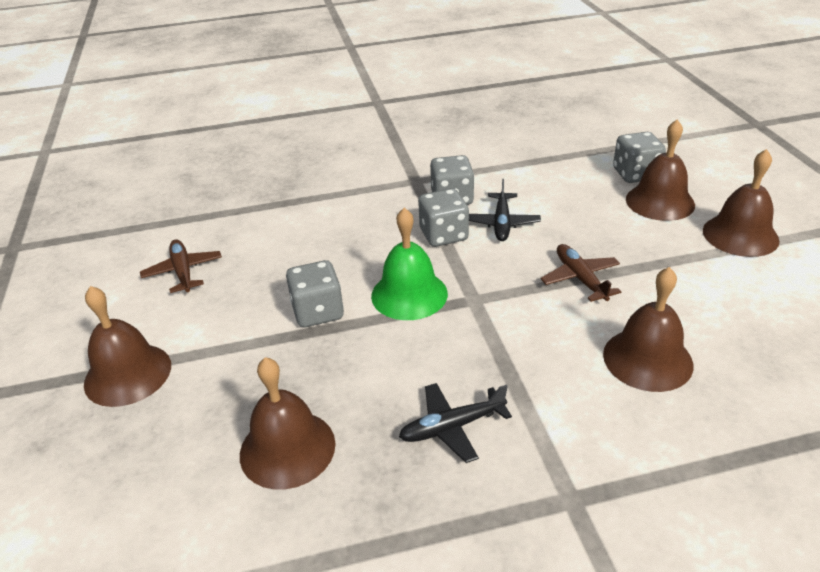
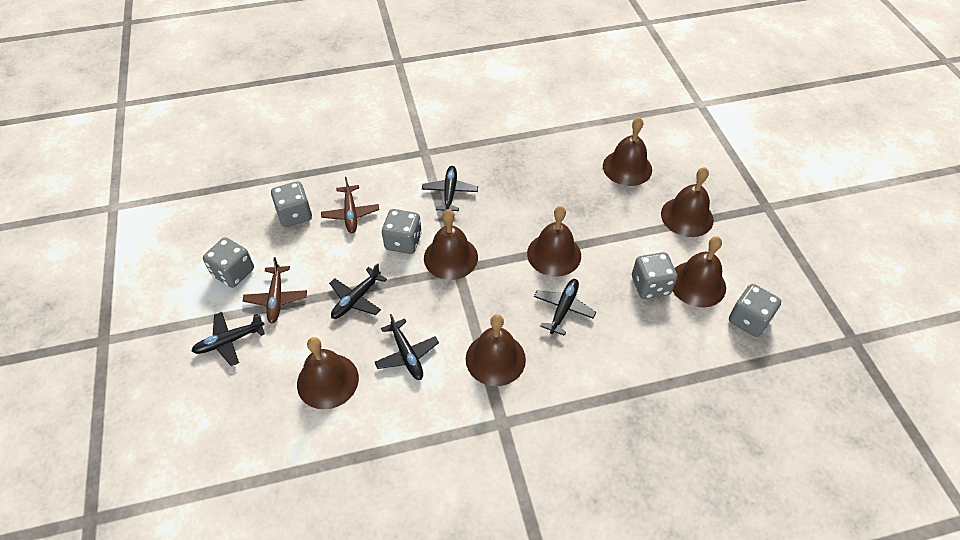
black plane: [399,383,512,463] [469,179,541,241] = 2 -> [192,312,265,366] [329,263,387,319] [375,314,439,380] [422,166,478,211] [534,279,596,336] = 5
brown bell: [84,286,171,407] [240,357,335,490] [603,267,693,392] [626,119,695,221] [703,149,780,257] = 5 -> [297,337,359,409] [424,209,478,280] [466,314,526,386] [527,206,581,277] [603,117,652,186] [661,167,714,237] [673,236,726,307] = 7
green bell: [371,208,448,320] = 1 -> none = 0
grey dice: [286,260,344,327] [418,188,469,247] [430,155,474,205] [613,132,666,183] = 4 -> [203,237,254,288] [271,181,312,227] [382,209,422,254] [632,252,677,299] [729,284,781,337] = 5

